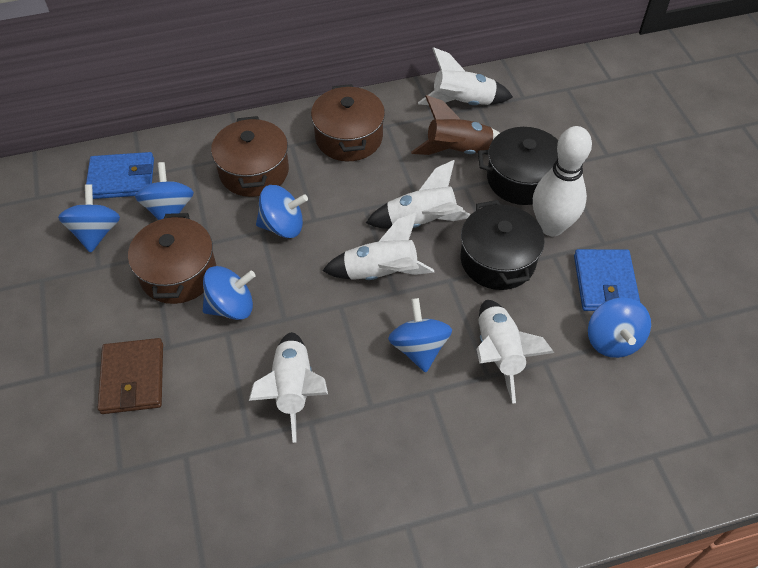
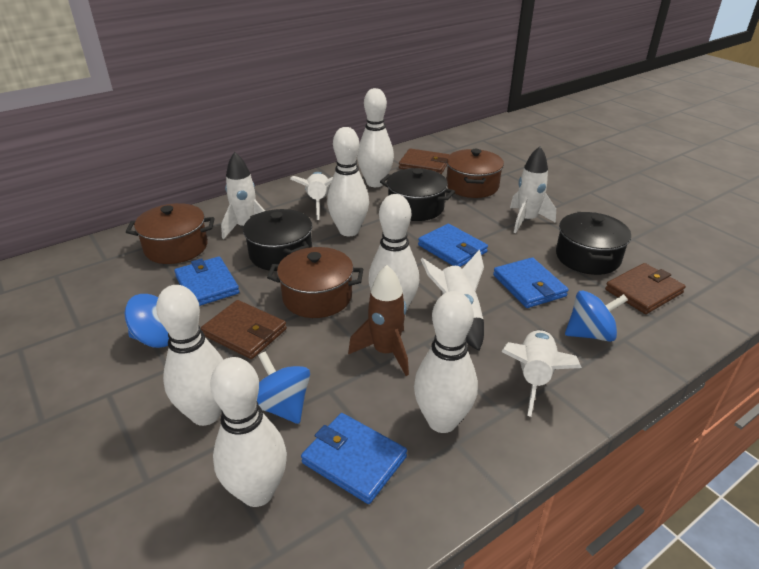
black pot: [461,200,545,290] [478,127,558,205] = 2 -> [243,209,313,271] [380,168,455,221] [556,212,631,275] = 3
blue spinning top: [58,184,120,253] [135,162,194,220] [203,266,256,320] [256,185,308,238] [388,298,452,373] [588,298,651,358] = 6 -> [125,294,169,348] [257,352,310,424] [565,290,628,342] = 3
blue wallet: [86,152,154,199] [574,249,640,311] = 2 -> [174,256,239,306] [301,413,407,504] [418,224,488,267] [493,257,569,308] = 4
brown wallet: [98,338,163,414] = 1 -> [201,300,287,359] [399,148,450,175] [605,263,686,314] = 3
white bowling pin: [533,126,592,236] = 1 -> [156,285,224,426] [210,357,287,507] [327,127,369,236] [357,88,394,187] [368,194,419,310] [414,291,478,433] = 6

